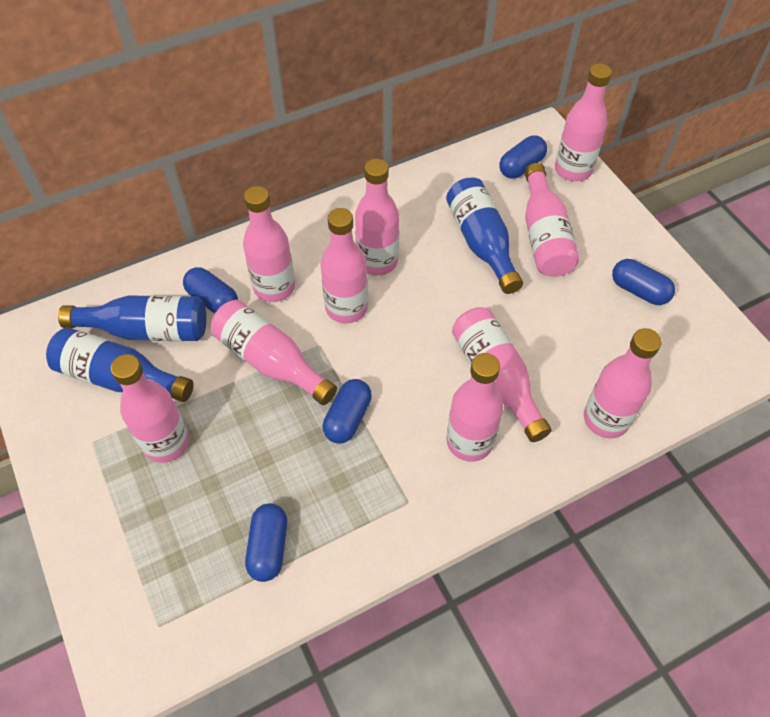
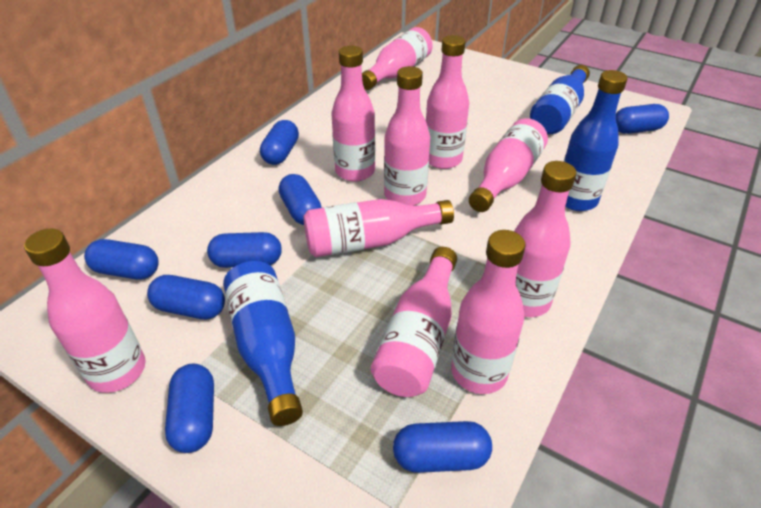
blue capsule: [183,267,238,313] [245,503,287,582] [323,379,372,444] [499,135,547,179] [612,259,675,305] = 5 -> [84,239,159,279] [147,275,225,319] [165,364,214,453] [207,232,282,268] [260,120,299,165] [279,174,322,225] [393,421,492,473] [616,104,669,134] = 8

